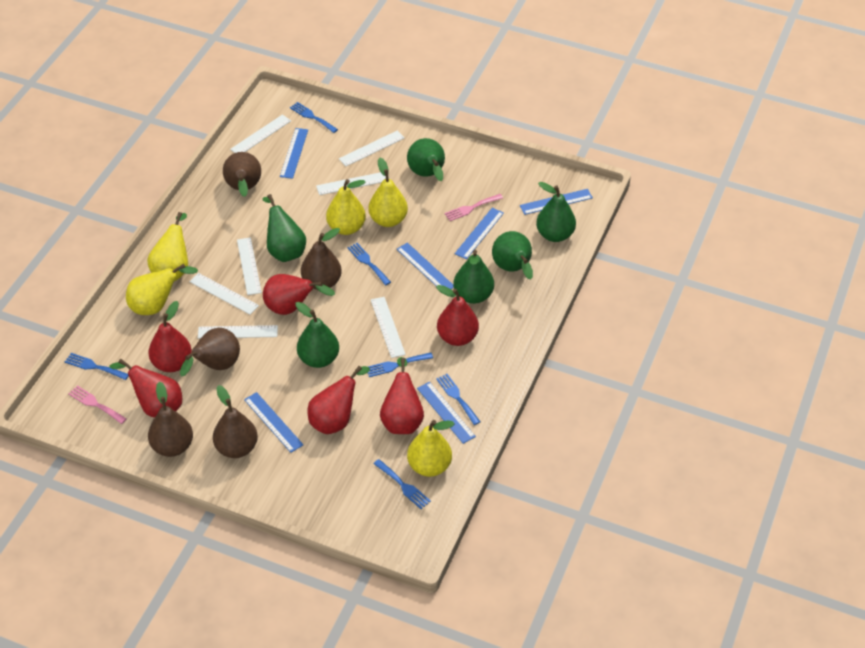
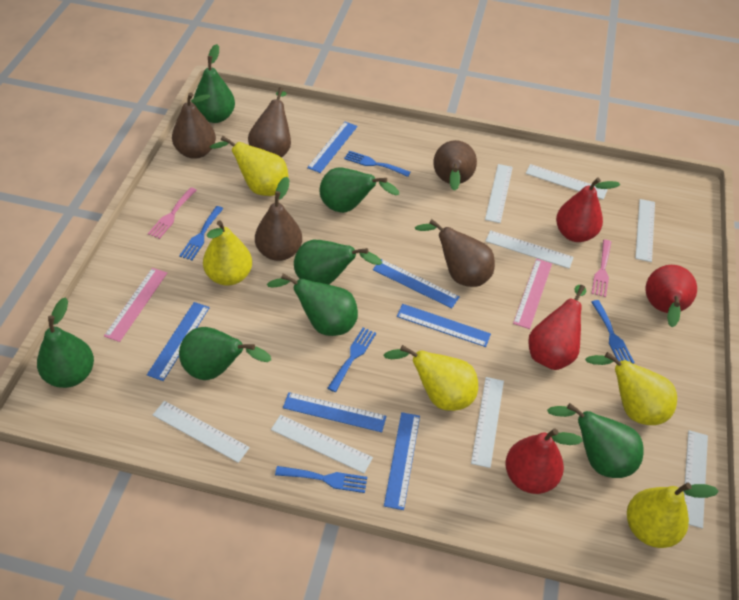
blue fork: [65,353,129,380] [290,102,338,133] [347,243,391,285] [368,353,433,377] [373,459,431,509] [436,374,481,425] = 6 -> [179,206,224,260] [275,466,367,493] [328,327,376,392] [344,151,411,177] [591,300,635,363] = 5
green pear: [262,194,306,262] [296,302,339,368] [407,138,445,181] [453,250,494,304] [492,231,533,279] [536,182,576,242] = 6 -> [37,297,94,388] [179,327,271,380] [194,44,235,123] [267,274,358,336] [294,240,382,285] [319,167,399,213] [547,403,644,478] = 7
pink ruler: none = 0 -> [104,268,167,342] [513,259,552,329] = 2
red pear: [109,359,182,418] [148,301,192,372] [263,274,335,315] [308,366,370,434] [380,357,424,434] [436,285,479,346] = 6 -> [506,429,583,494] [528,285,586,370] [556,177,620,242] [646,265,697,327] = 4
white ruler: [190,273,259,315] [198,325,278,338] [230,114,291,153] [237,237,262,295] [316,172,389,195] [339,130,405,166] [371,297,406,358] = 7 -> [153,401,250,463] [271,415,373,473] [471,377,504,468] [485,164,513,223] [486,230,574,269] [526,164,607,200] [635,199,655,262] [684,430,708,529] = 8

